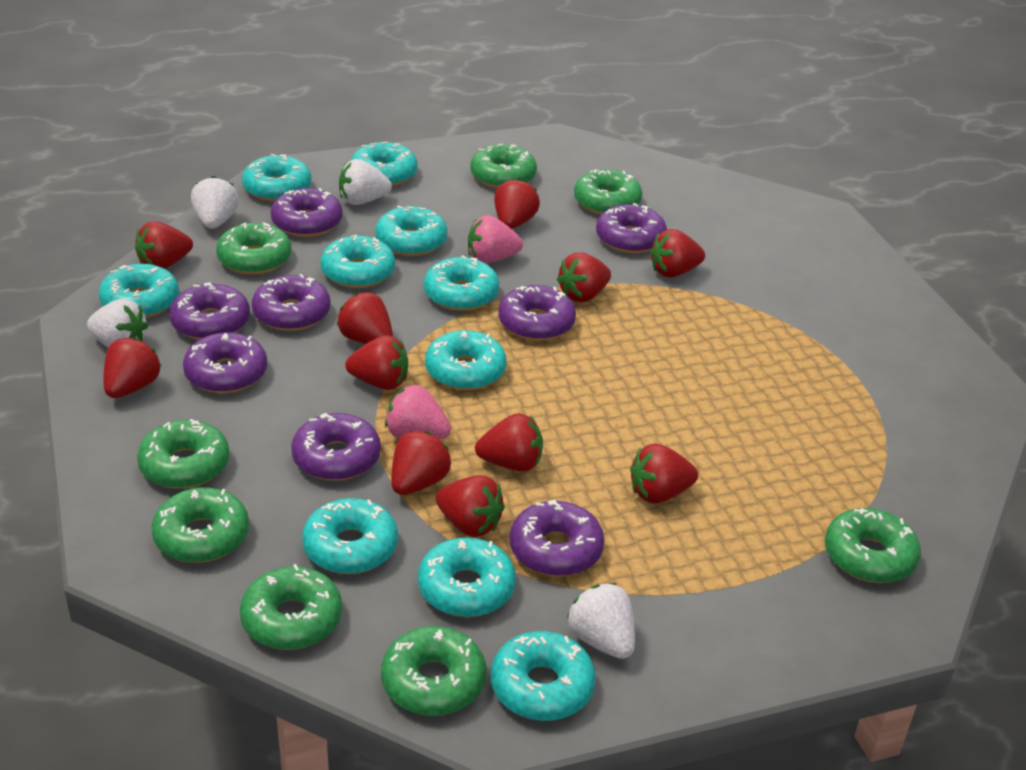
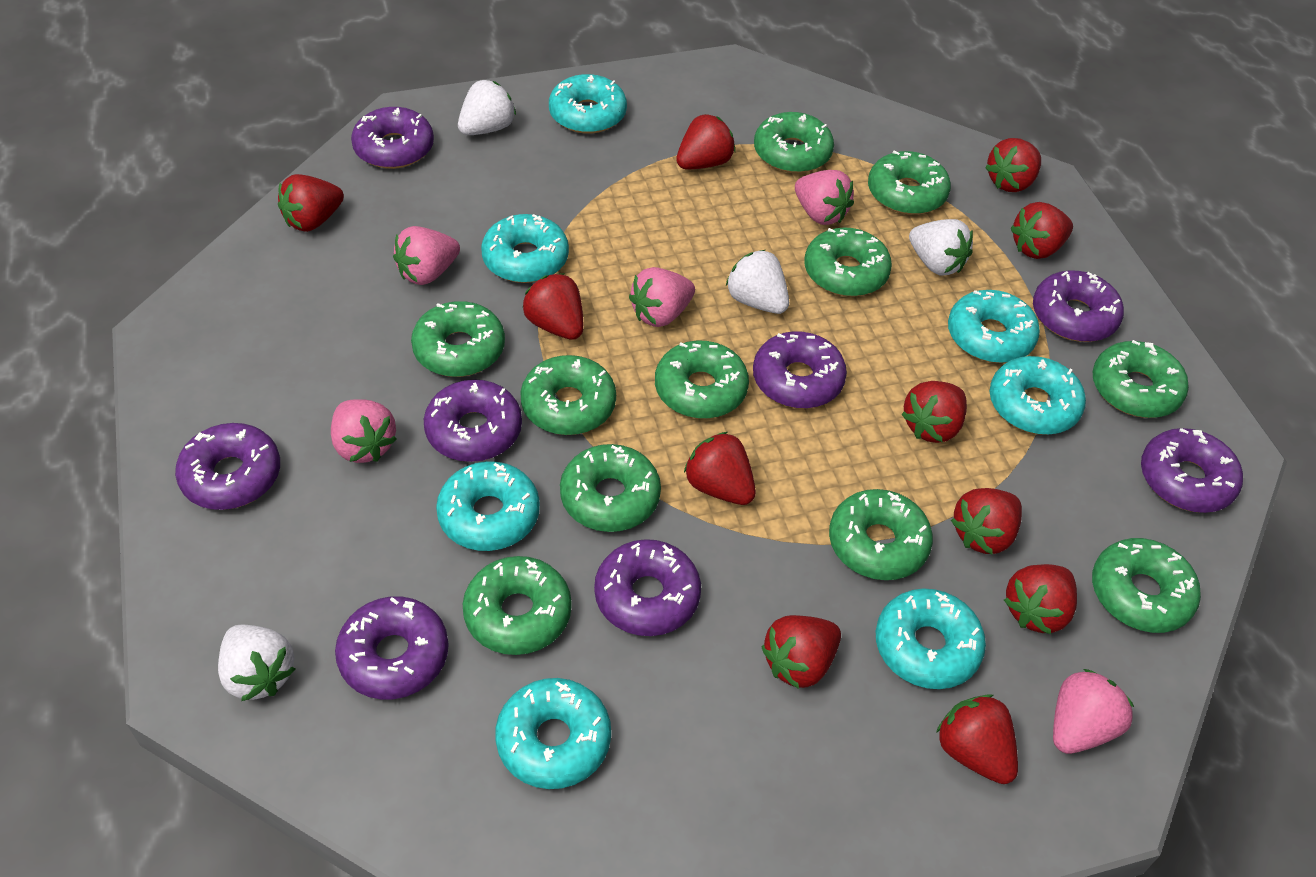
green donut: [137,419,230,489] [151,487,249,563] [216,222,291,274] [240,564,342,650] [381,626,486,716] [470,144,537,188] [574,169,642,215] [825,508,921,583] = 8 -> [411,301,505,377] [463,556,572,655] [520,355,616,435] [560,444,661,532] [655,340,749,419] [754,112,834,173] [804,228,892,297] [829,489,933,580] [868,151,951,215] [1092,340,1189,418] [1092,538,1201,633] = 11
pink strawberry: [385,385,451,440] [468,215,523,264] = 2 -> [331,399,397,463] [393,226,460,285] [629,267,695,327] [795,170,854,225] [1053,669,1134,754] = 5
turquoise donut: [99,264,179,318] [242,154,311,201] [302,498,398,574] [320,235,395,288] [351,142,418,186] [375,206,447,256] [418,537,516,617] [424,255,499,311] [425,330,507,390] [491,631,596,721] = 10 -> [436,461,540,551] [481,214,569,283] [495,678,611,789] [549,74,627,134] [876,588,986,689] [948,290,1040,363] [990,356,1086,435] = 7

